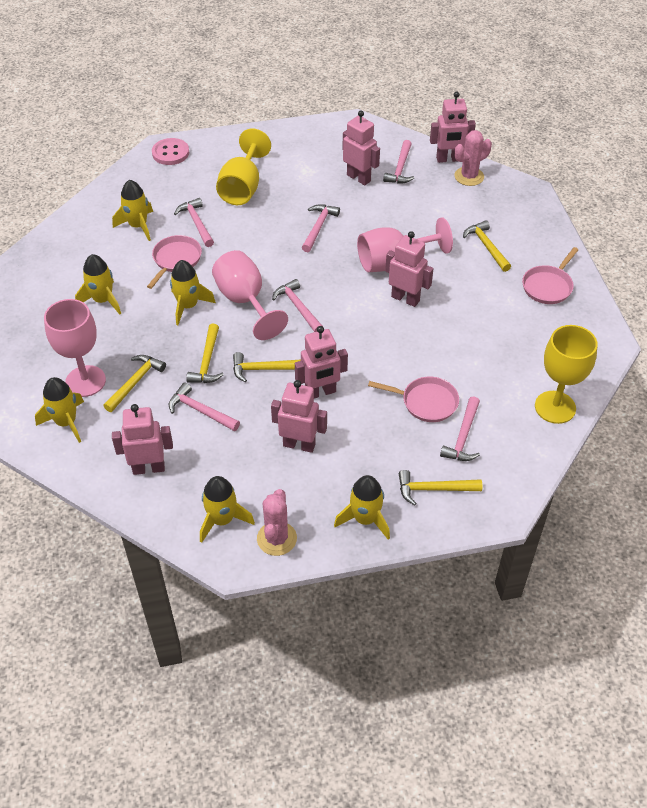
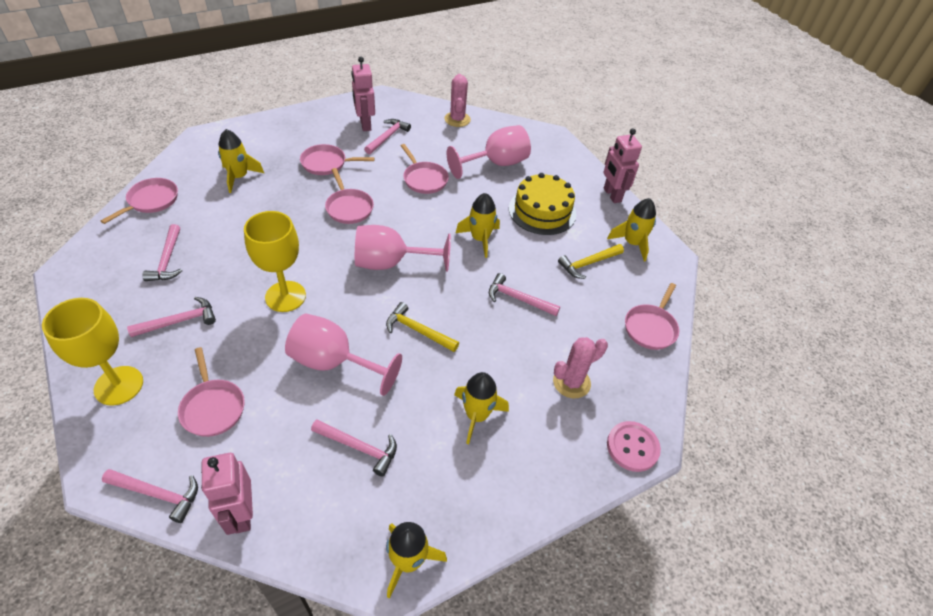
pink pan: [147,235,202,289] [368,377,459,422] [522,247,578,304] = 3 -> [101,178,178,224] [178,347,245,437] [300,144,375,175] [325,168,374,224] [401,144,449,194] [625,283,679,350] = 6
pink robot: [112,404,173,475] [271,380,327,453] [295,326,348,398] [342,111,380,185] [385,231,433,307] [430,92,476,163] = 6 -> [201,453,253,535] [351,57,375,131] [604,128,642,203] = 3
yellow cake: none = 0 -> [509,173,576,235] = 1
yellow hammer: [103,355,166,412] [186,324,224,383] [233,352,301,382] [399,470,482,505] [463,220,511,272] = 5 -> [386,302,459,352] [558,244,624,279] = 2
yellow rocket: [35,377,84,443] [75,254,121,315] [112,180,153,241] [170,260,216,325] [200,476,255,543] [334,475,390,540] = 6 -> [218,129,264,193] [386,522,447,599] [454,372,509,444] [456,193,500,258] [607,198,656,261] = 5

